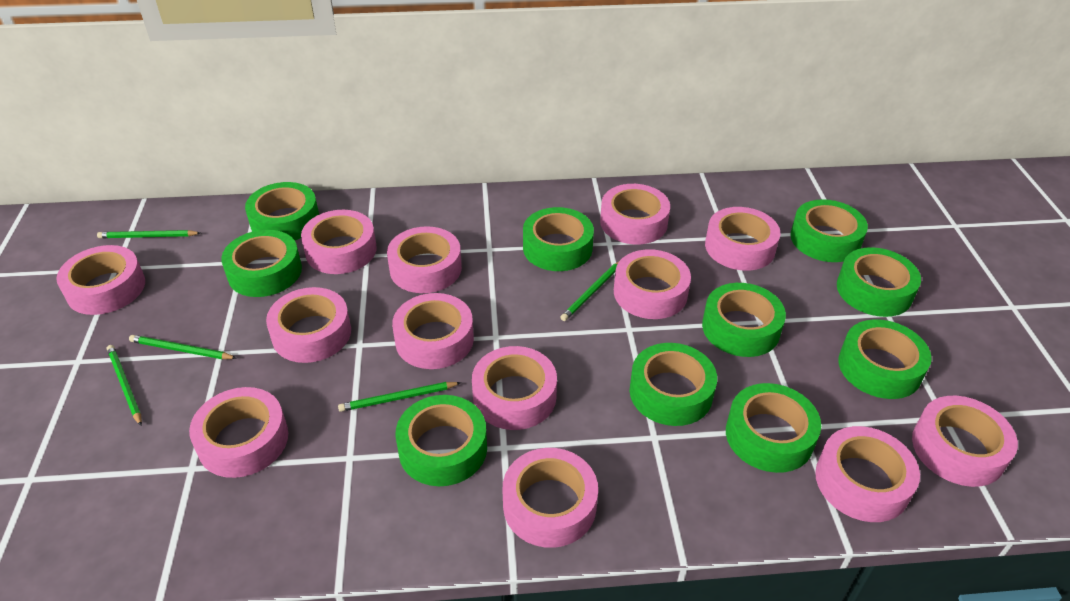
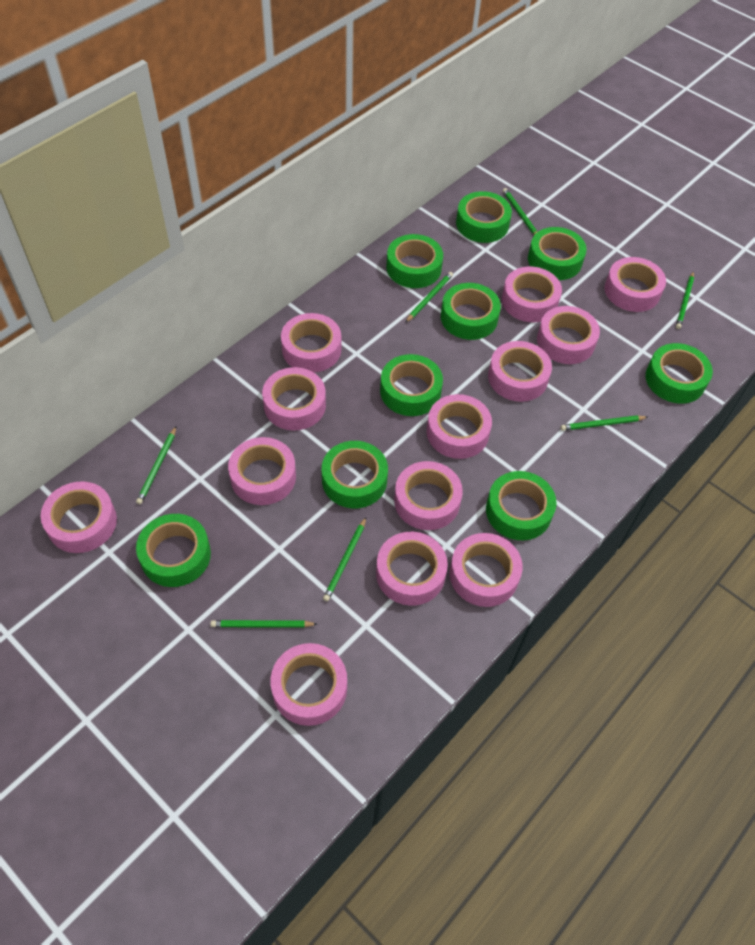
green pencil: [97,230,200,238] [107,345,142,426] [129,335,237,360] [338,382,461,412] [560,261,619,321] = 5 -> [136,427,176,504] [210,620,317,628] [323,517,366,601] [405,272,453,323] [503,188,538,235] [561,415,648,431] [676,271,694,329] = 7
green tape: [221,230,302,297] [245,182,319,240] [395,395,487,486] [523,207,594,271] [630,343,717,426] [702,283,786,357] [726,383,821,473] [790,199,868,262] [837,247,921,317] [838,319,932,399] = 10 -> [136,514,211,587] [322,441,388,508] [380,354,443,416] [387,234,443,288] [441,283,501,340] [456,191,512,243] [486,471,557,540] [528,227,587,280] [646,343,713,404] = 9

